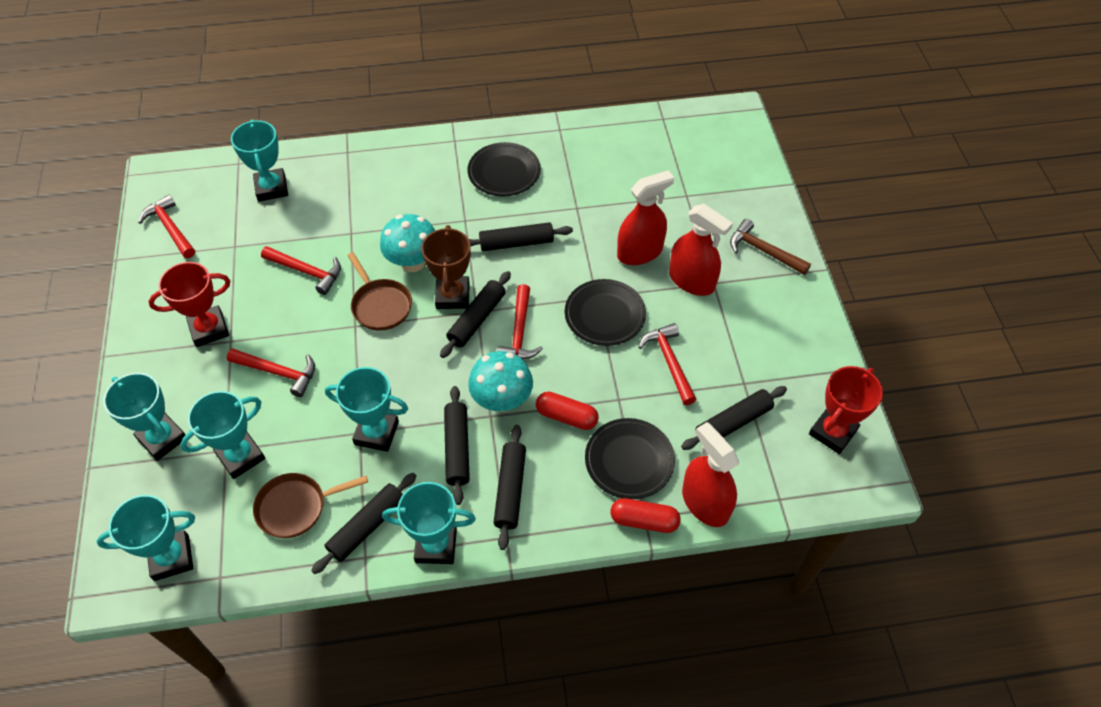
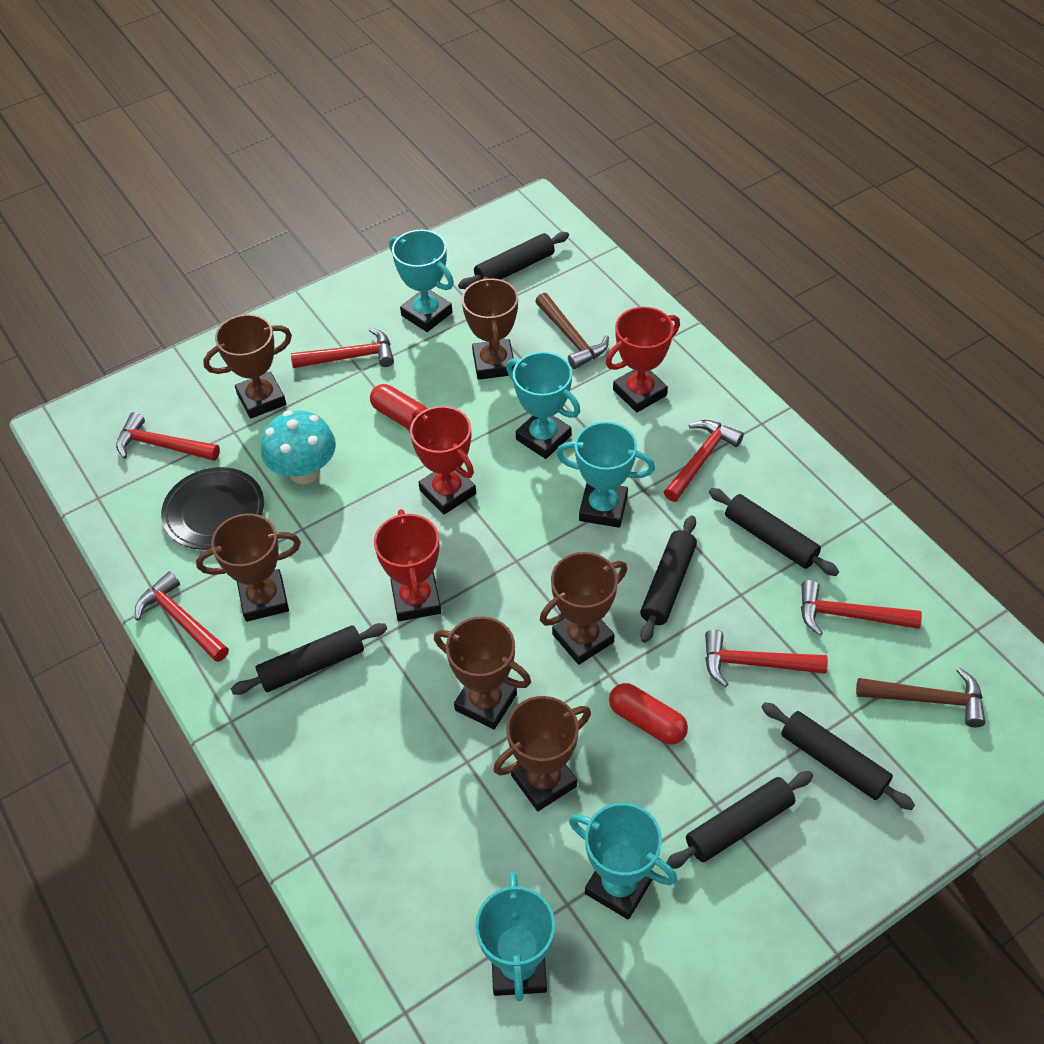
black plate: [467,142,541,196] [565,279,646,346] [585,418,675,499] = 3 -> [161,467,264,550] = 1
brown hammer: [730,219,811,275] = 1 -> [535,293,609,369] [856,668,985,727] = 2
brown pan: [253,473,368,538] [347,252,412,331] = 2 -> none = 0
brown trophy: [421,225,471,309] = 1 -> [196,513,301,622] [203,314,292,419] [434,616,531,730] [462,277,518,380] [493,696,591,811] [540,552,627,665] = 6
red hammer: [138,194,195,258] [227,348,315,397] [261,246,341,295] [497,284,543,359] [638,323,696,405] = 5 -> [116,412,220,461] [135,571,229,662] [291,328,394,368] [664,420,744,502] [705,630,828,687] [801,580,922,636] = 6
red spray bottle: [617,170,674,265] [669,204,733,296] [682,422,739,527] = 3 -> none = 0
red trophy: [148,262,230,347] [809,366,883,454] = 2 -> [374,509,441,621] [410,406,476,514] [606,307,680,412] = 3
turquoise mushroom: [380,214,435,272] [468,351,533,412] = 2 -> [261,410,336,484] = 1
turquoise trophy: [97,495,195,581] [103,373,185,461] [180,391,265,479] [231,119,288,202] [325,367,408,452] [382,482,476,564] = 6 -> [389,230,454,332] [475,872,555,1001] [506,352,580,459] [556,422,655,528] [569,803,677,920] = 5

